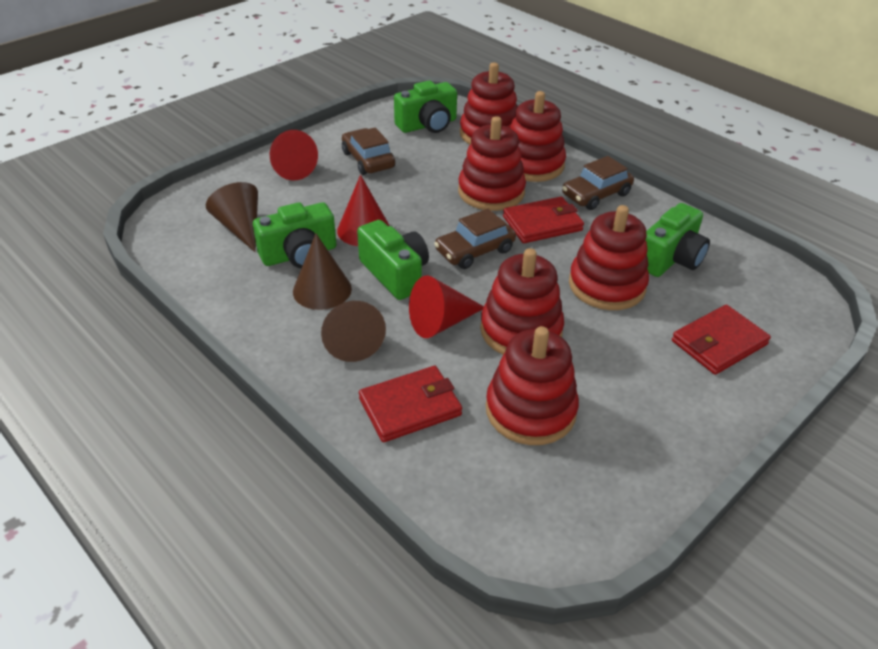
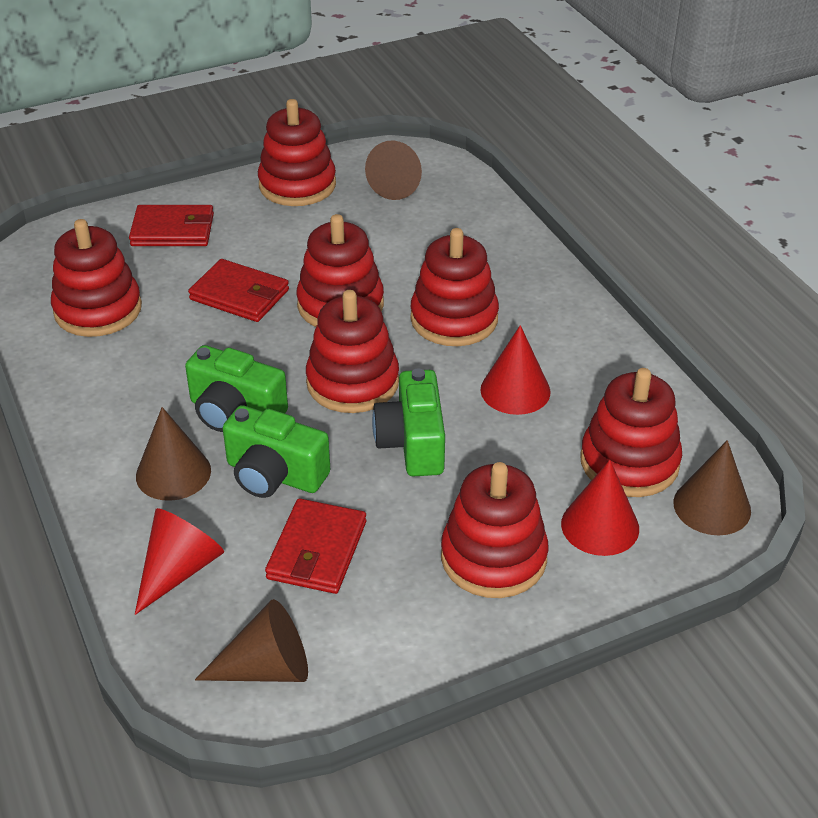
brown car: [342,127,395,175] [434,209,516,269] [562,156,634,210] = 3 -> none = 0
brown cone: [206,182,258,252] [293,233,352,310] [321,301,386,362] = 3 -> [136,407,211,501] [195,599,308,682] [365,140,422,200] [673,440,751,535] = 4
green camera: [253,202,336,268] [357,220,429,300] [394,81,457,133] [646,203,710,277] = 4 -> [185,345,288,432] [223,405,330,498] [372,368,445,476] = 3
red stacking toy: [458,116,526,211] [460,62,518,144] [480,248,564,355] [486,326,579,445] [511,91,566,182] [569,205,649,310] = 6 -> [51,219,142,337] [258,99,336,206] [296,214,384,327] [306,290,399,413] [410,228,499,346] [441,462,548,598] [580,368,682,497] = 7

